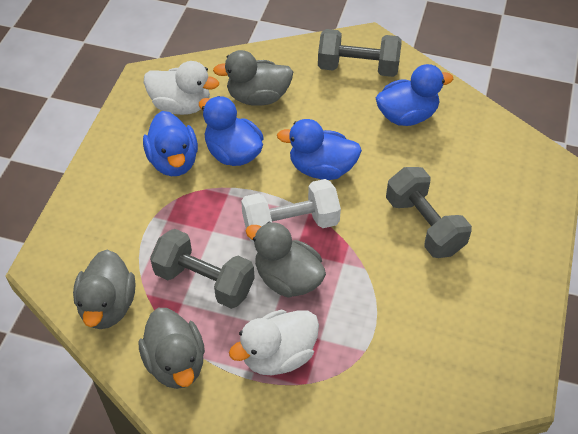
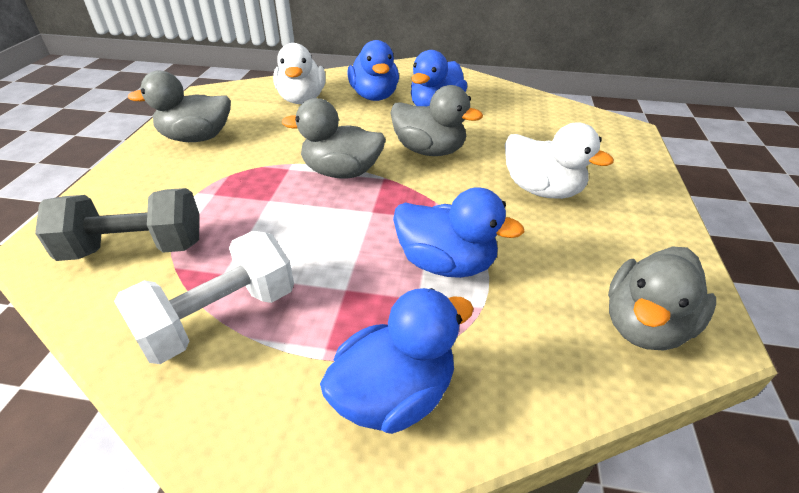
grey dumbbell: [150,229,255,309] [318,29,402,77] [386,167,472,258] = 3 -> [35,188,200,261] = 1

